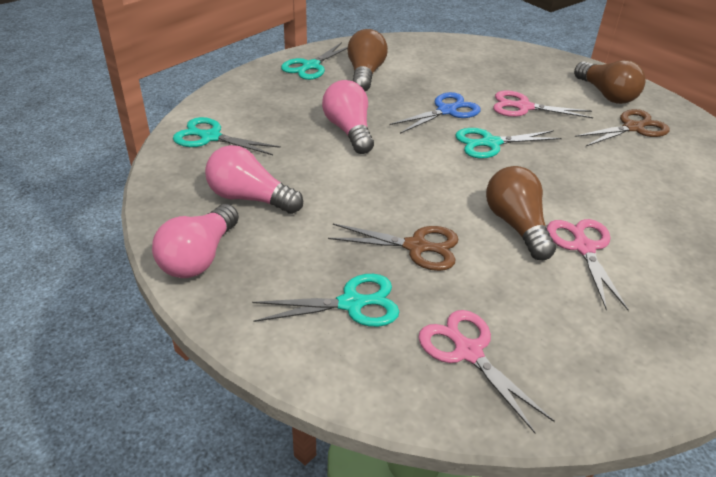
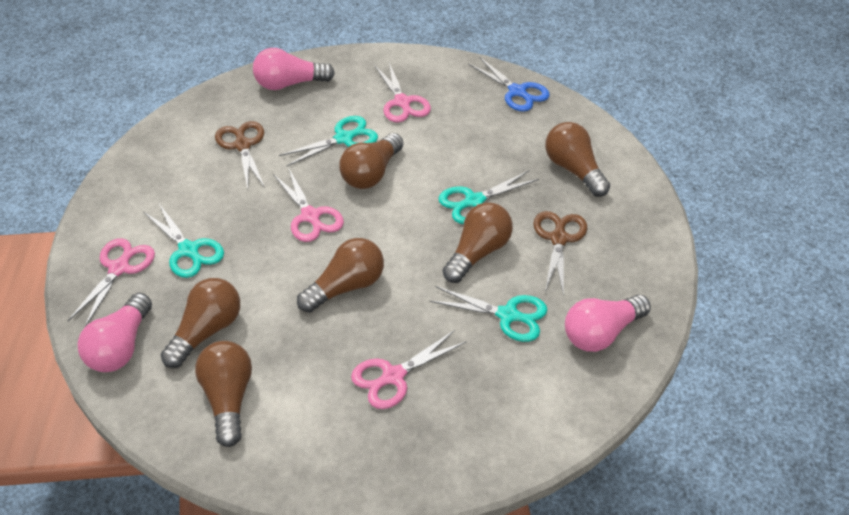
brown light bulb: [347,29,388,91] [486,166,556,260] [574,60,646,104] = 3 -> [161,278,240,368] [195,341,252,447] [297,238,384,313] [339,133,404,189] [442,202,513,283] [545,122,610,197] = 6
pink scissors: [419,310,555,433] [493,90,593,118] [547,219,629,311] = 3 -> [68,238,155,326] [273,167,344,242] [351,330,467,409] [375,62,431,122] = 4

